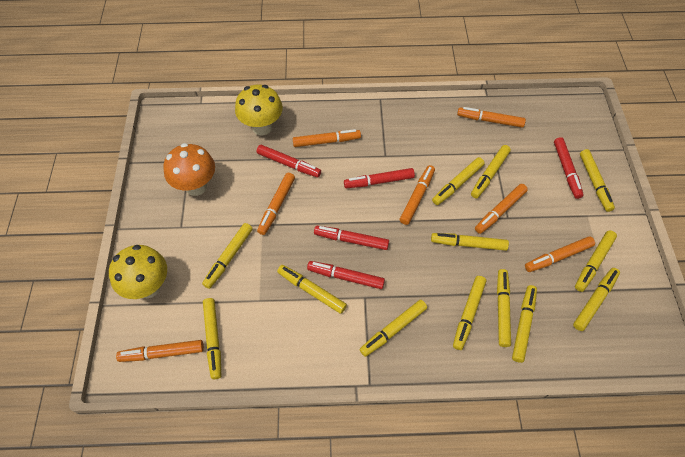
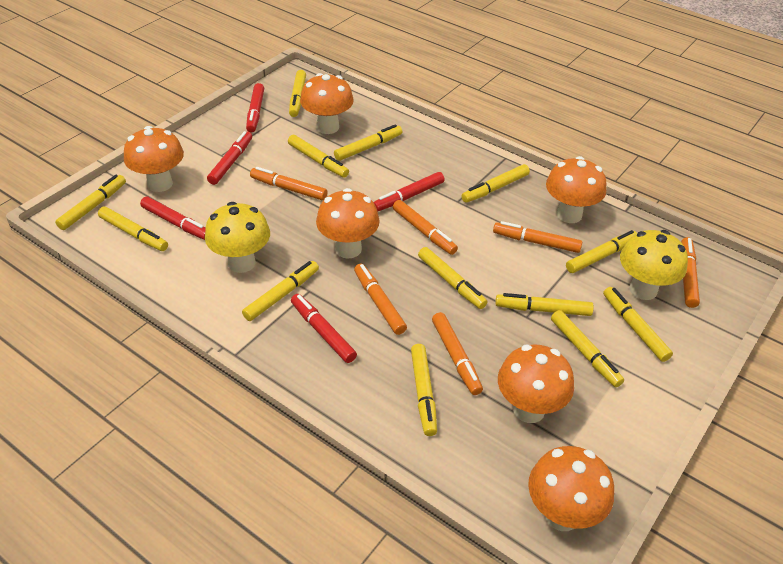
orange marker: [116,340,204,362] [257,173,295,235] [293,129,361,147] [400,165,435,225] [457,107,526,128] [475,184,528,234] [525,236,595,272] = 7 -> [250,167,328,200] [354,263,407,335] [393,200,458,255] [432,312,483,395] [493,221,582,253] [681,237,700,308] = 6
orange mushroom: [163,143,215,196] = 1 -> [124,126,184,192] [300,73,354,134] [316,188,380,259] [498,344,574,423] [528,446,614,531] [546,156,606,223] = 6

